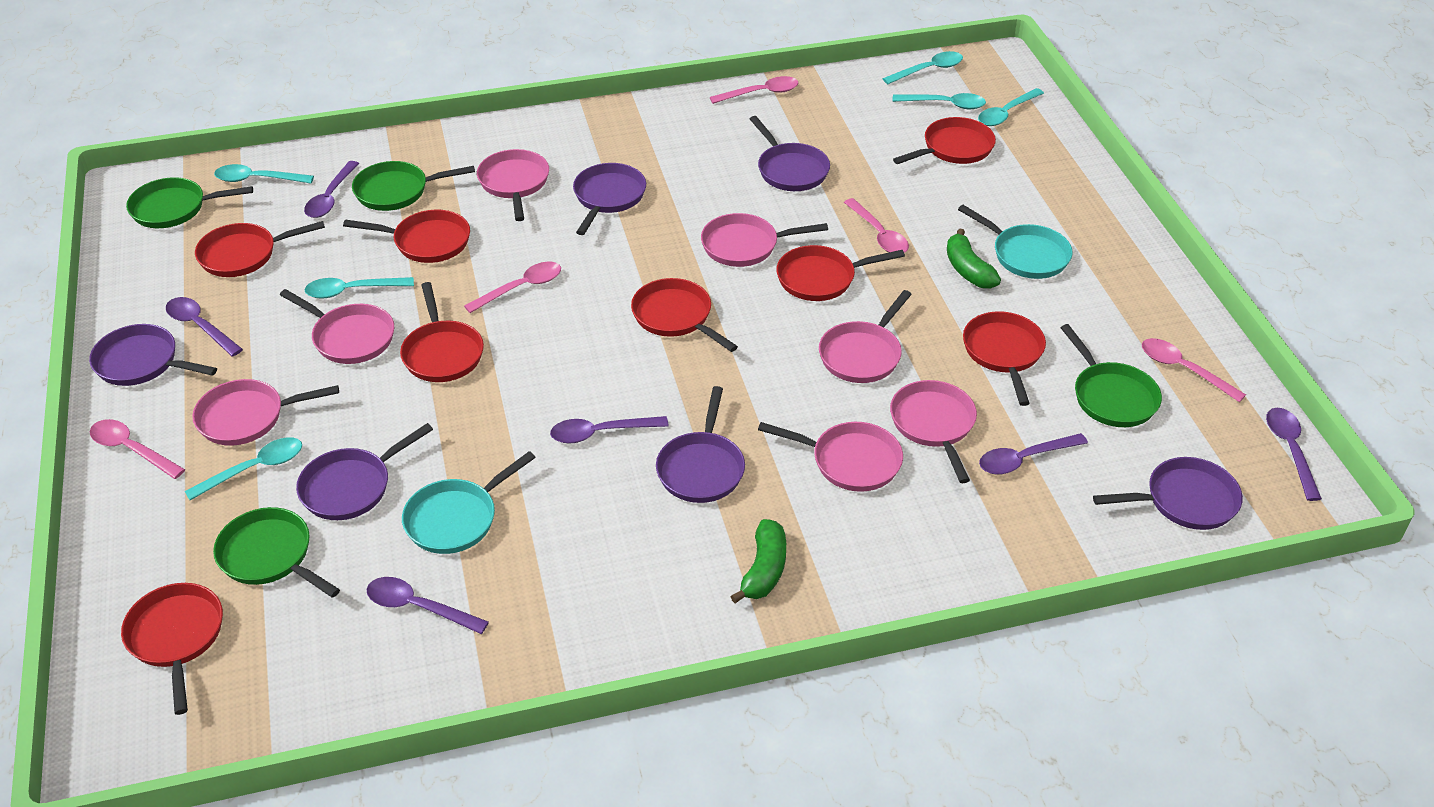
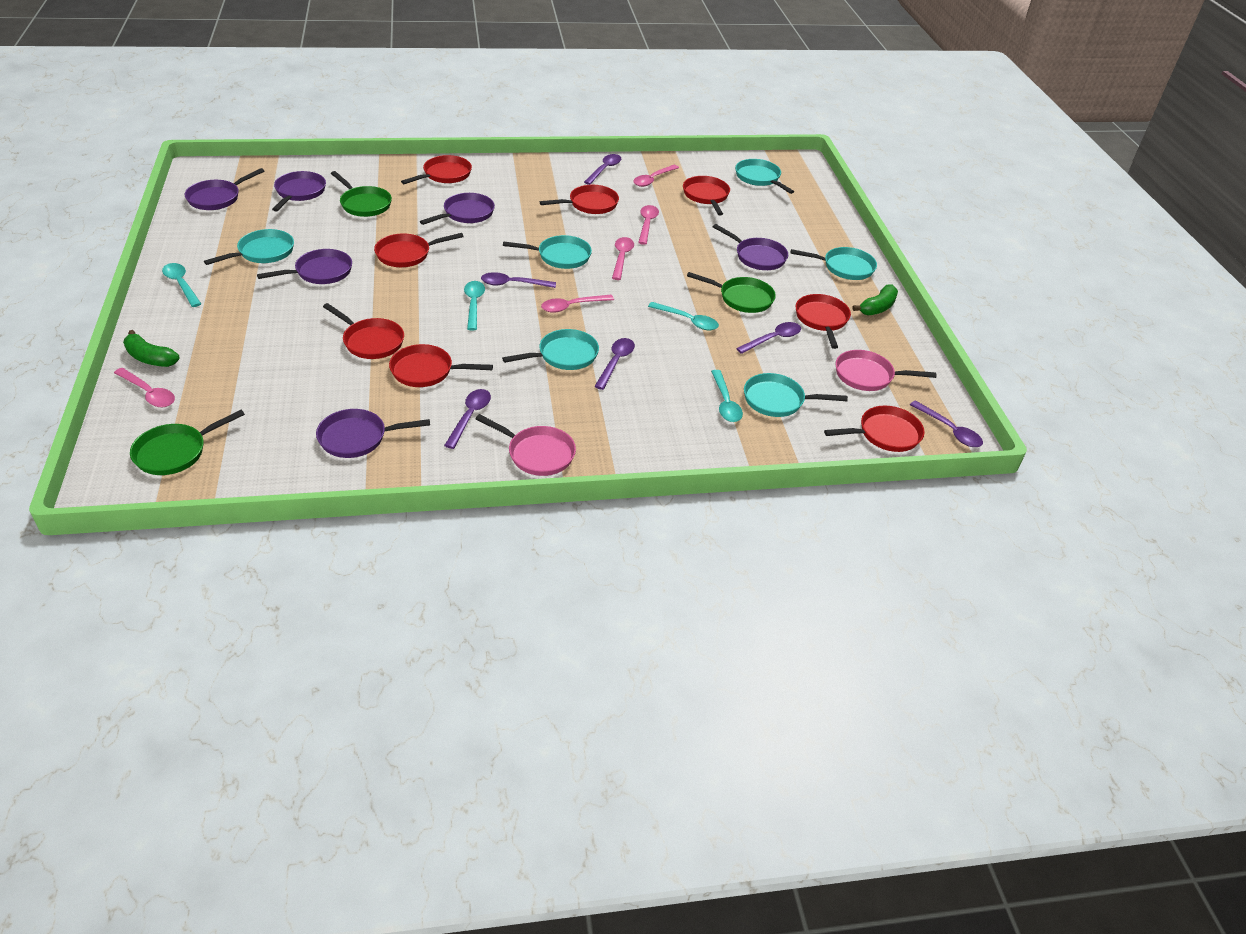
green pan: [126,177,253,228] [213,507,340,598] [352,161,475,211] [1060,324,1162,427] = 4 -> [130,410,245,475] [331,171,392,217] [687,272,776,313] = 3
pink pan: [192,379,339,446] [280,289,394,364] [477,149,549,221] [701,213,828,267] [758,422,903,492] [819,290,912,383] [890,380,977,483] = 7 -> [475,414,576,476] [836,350,936,391] = 2
turquoise pan: [402,451,536,554] [958,205,1073,279] = 2 -> [204,229,294,265] [502,329,599,370] [503,235,592,269] [735,159,794,194] [744,373,848,417] [791,247,877,280] = 6
turquoise spoon: [185,437,302,500] [214,164,314,183] [305,277,414,299] [883,51,963,84] [892,93,986,109] [978,88,1044,126] = 6 -> [162,263,201,307] [464,281,485,330] [648,302,719,330] [711,370,743,422] = 4

